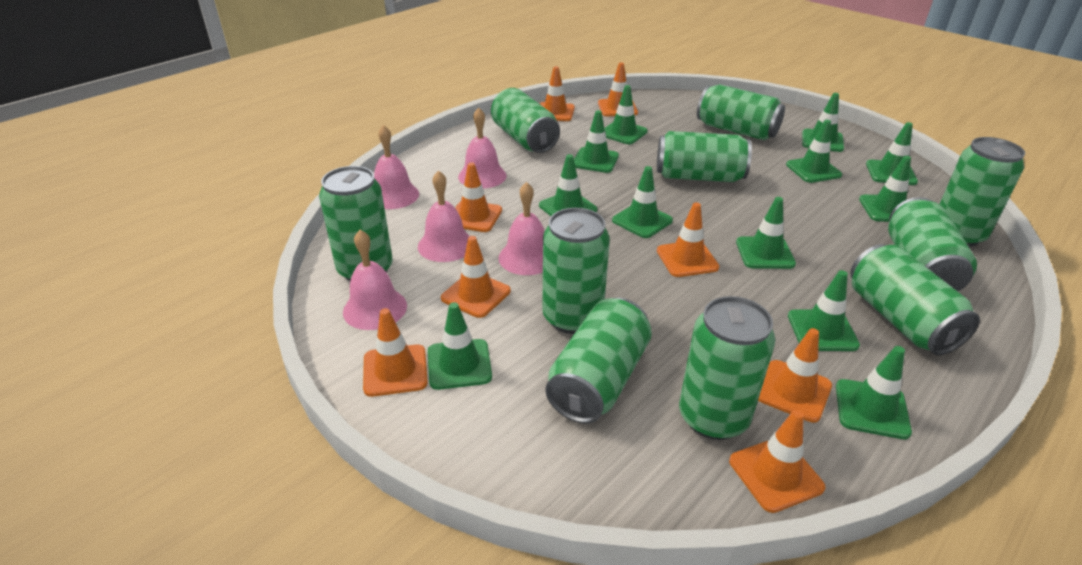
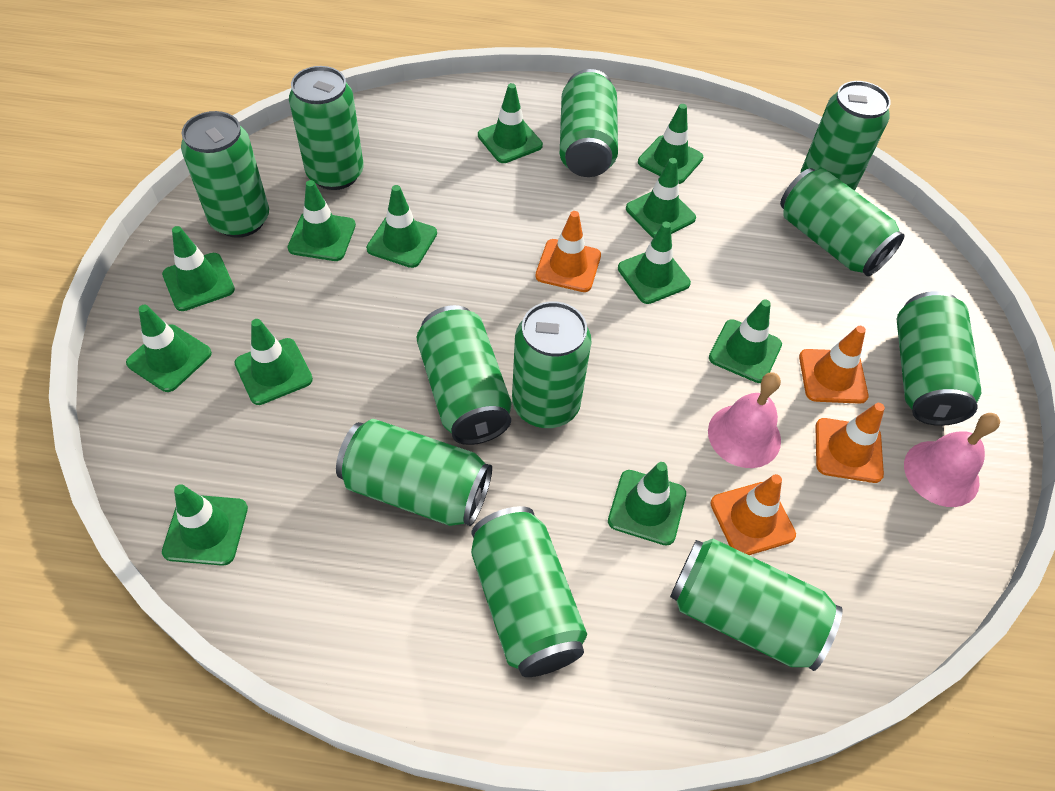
green can: [319,166,393,281] [491,88,560,153] [542,208,610,334] [546,298,652,424] [657,131,752,182] [679,296,775,440] [697,84,785,140] [850,244,980,355] [888,197,977,291] [940,137,1025,247] = 10 -> [181,111,269,238] [289,66,364,190] [336,419,492,526] [417,305,511,445] [471,506,587,677] [512,301,592,428] [560,69,618,177] [670,538,843,671] [780,168,905,276] [801,81,891,191] [897,291,981,426] = 11
orange traffic cone: [363,308,428,397] [441,236,511,318] [455,162,502,232] [540,66,575,121] [598,63,638,116] [657,202,719,277] [729,410,826,513] [758,328,832,423] = 8 -> [535,211,601,292] [710,474,796,555] [799,326,869,404] [815,403,885,483] = 4
pink bell: [343,230,407,330] [374,125,419,209] [418,170,469,262] [458,108,507,189] [498,182,545,275] = 5 -> [708,372,781,468] [904,413,1000,507] = 2

